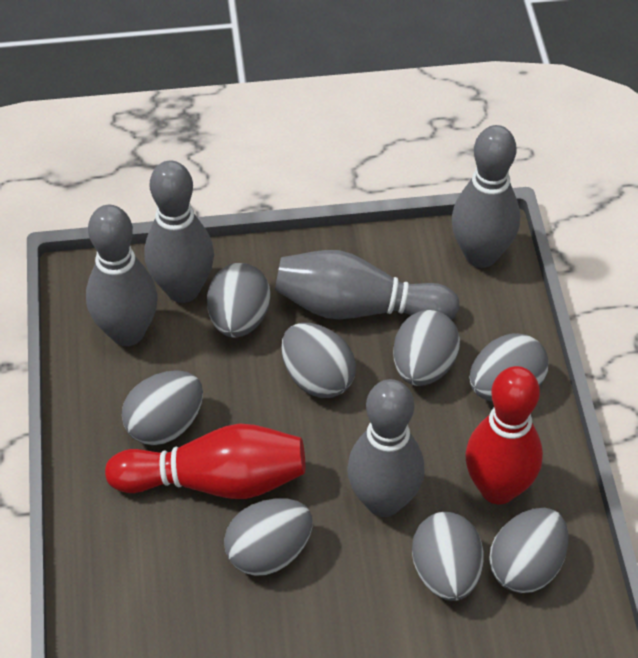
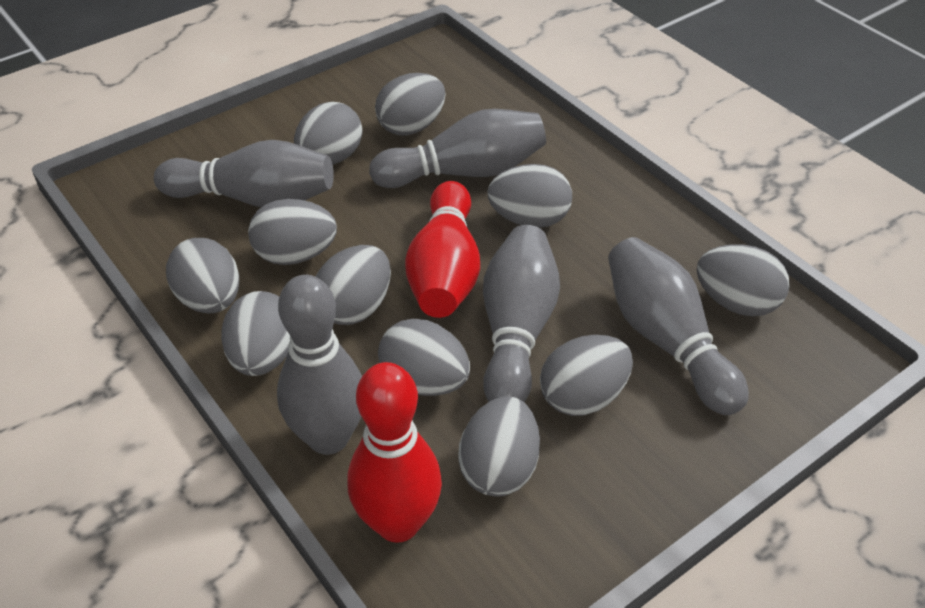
grey egg: [122,370,203,446] [207,263,270,338] [224,498,313,576] [281,323,356,398] [393,310,460,386] [412,512,483,601] [469,333,548,402] [489,508,569,593] = 8 -> [166,238,239,313] [221,291,290,376] [248,199,337,265] [294,102,362,164] [316,245,391,325] [375,73,446,135] [378,319,470,396] [458,396,540,497] [487,164,572,228] [540,335,633,416] [697,244,790,317] = 11

